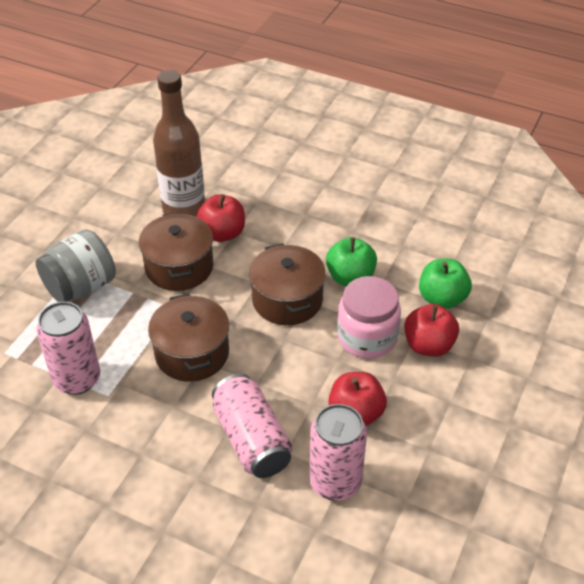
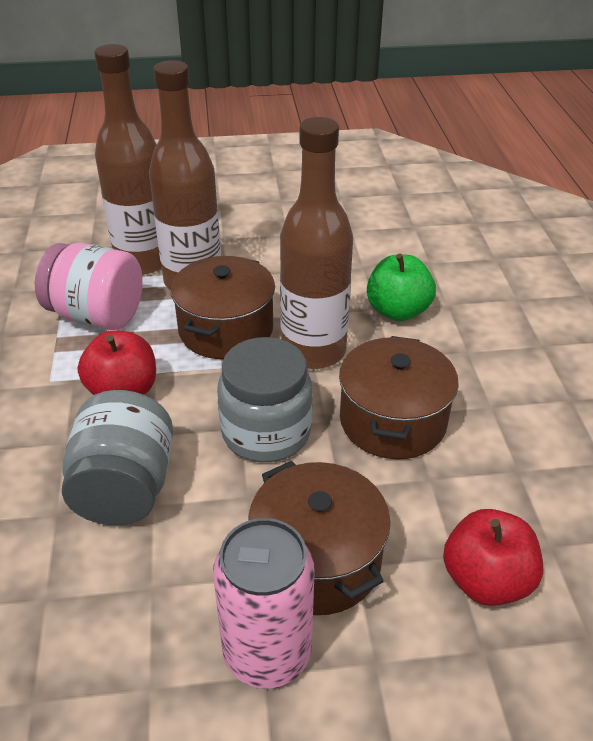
brown bottle: [153,70,205,217] = 1 -> [94,44,162,274] [149,60,221,290] [280,117,353,369] = 3
green apple: [326,237,377,286] [419,259,472,309] = 2 -> [367,254,436,321] = 1
grey jar: [35,229,116,302] = 1 -> [62,390,173,525] [217,337,313,462] = 2
pink can: [36,302,100,395] [212,374,292,478] [309,404,367,501] = 3 -> [213,518,314,688] = 1
red apple: [197,194,245,242] [328,372,387,426] [404,304,459,357] = 3 -> [78,330,156,395] [443,509,543,606] = 2

